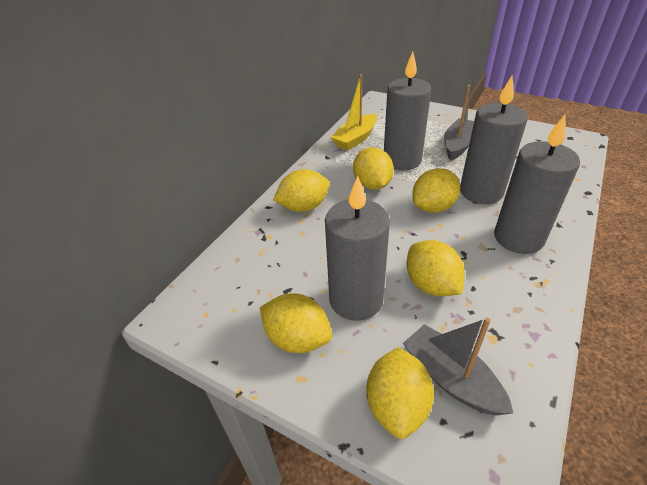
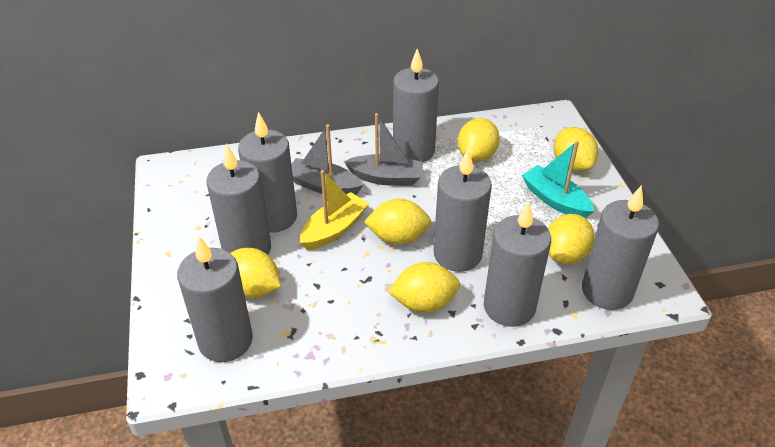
grey candle: [325,176,390,321] [384,52,431,170] [460,76,528,204] [494,115,580,254] = 4 -> [177,236,253,362] [207,144,271,254] [238,112,297,233] [393,49,439,162] [434,149,492,272] [484,201,551,327] [582,186,659,310] = 7
turquoise boat: none = 0 -> [522,141,594,218] = 1

